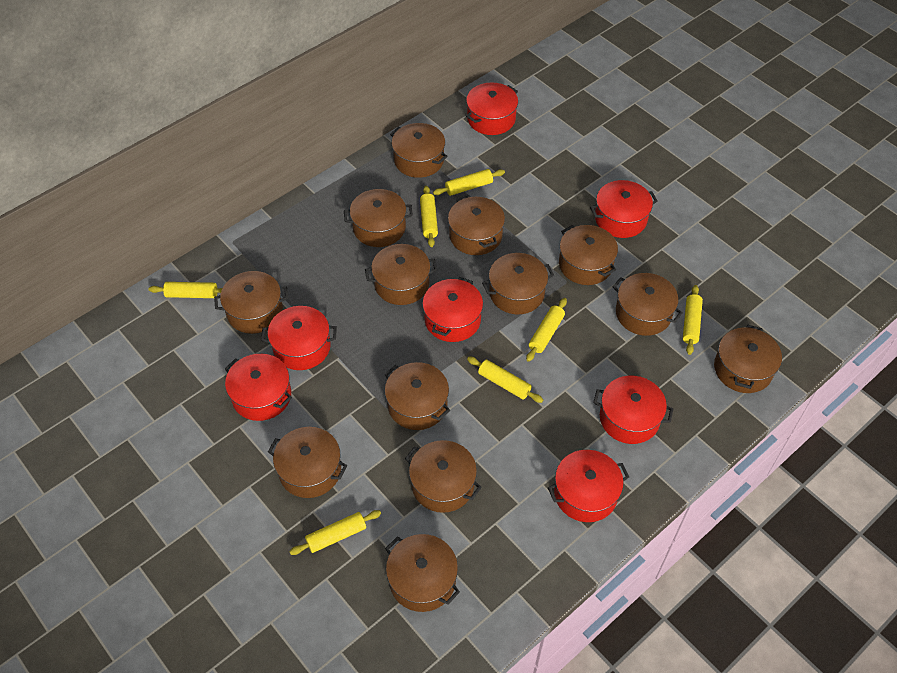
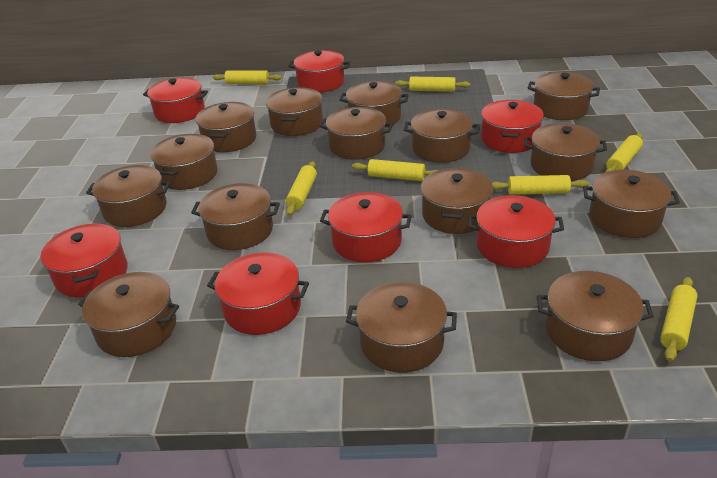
brown pot: [214,271,288,334] [268,427,347,498] [344,189,413,247] [365,244,437,305] [385,362,450,430] [385,534,460,612] [390,123,448,178] [405,440,482,513] [448,195,505,255] [482,253,554,314] [559,225,618,285] [613,273,683,336] [714,325,782,393] = 13 -> [78,272,179,357] [86,165,171,227] [150,134,218,190] [191,183,280,250] [196,102,256,152] [266,87,323,136] [319,107,393,160] [340,81,409,128] [346,282,457,373] [404,109,480,163] [421,168,493,234] [524,123,607,181] [528,72,600,120] [537,271,654,361] [583,170,680,238] = 15

